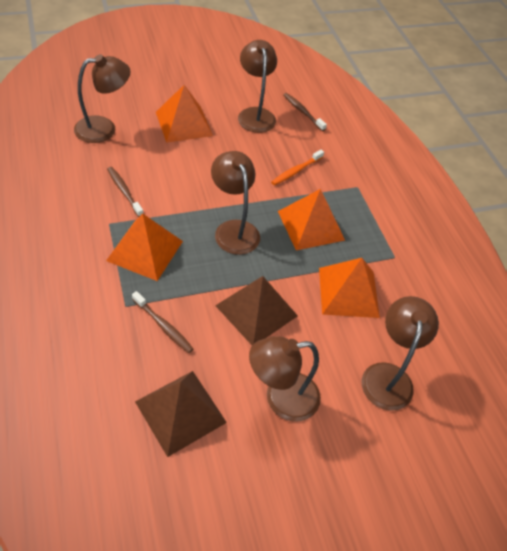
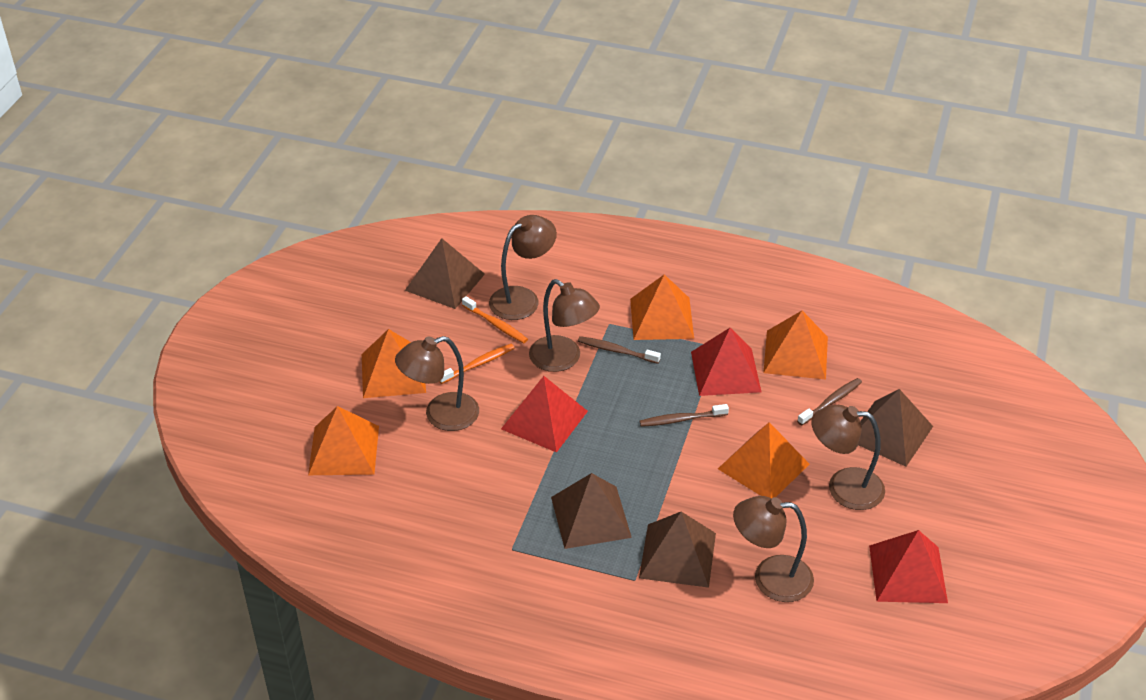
brown pyramid: [135,371,227,457] [215,276,298,346] = 2 -> [405,238,485,309] [551,473,632,549] [639,512,716,588] [858,389,933,467] = 4
orange pyramid: [106,213,183,281] [156,85,213,143] [278,189,345,250] [319,258,380,318] = 4 -> [308,406,379,475] [362,329,426,398] [630,274,694,340] [718,422,809,498] [763,311,828,380] = 5
orange toothbrush: [271,150,324,185] = 1 -> [439,344,514,384] [462,296,528,343] = 2
red pyramid: none = 0 -> [501,376,588,453] [691,328,761,396] [869,530,948,603] = 3

